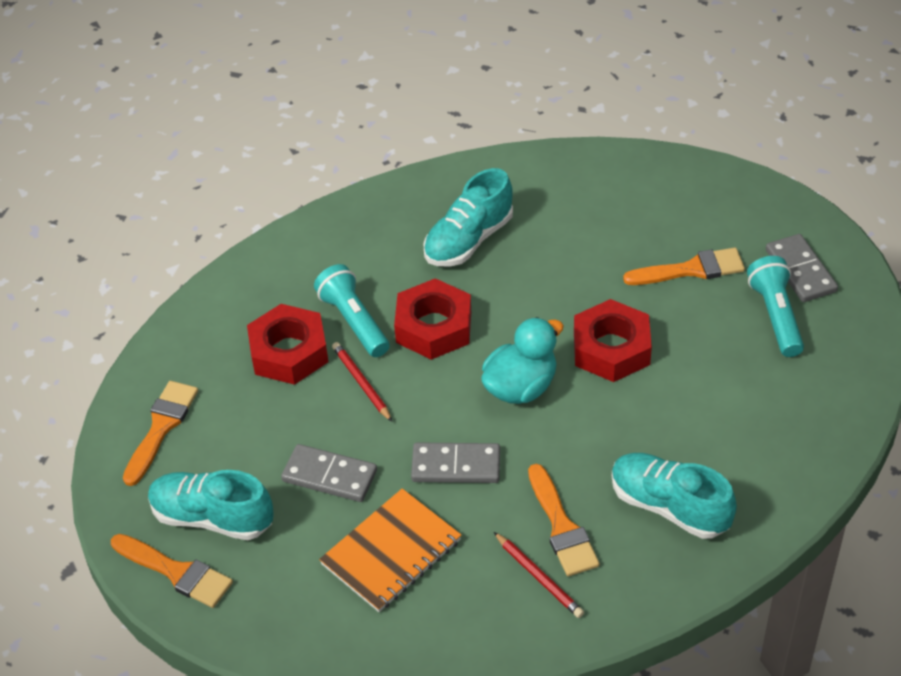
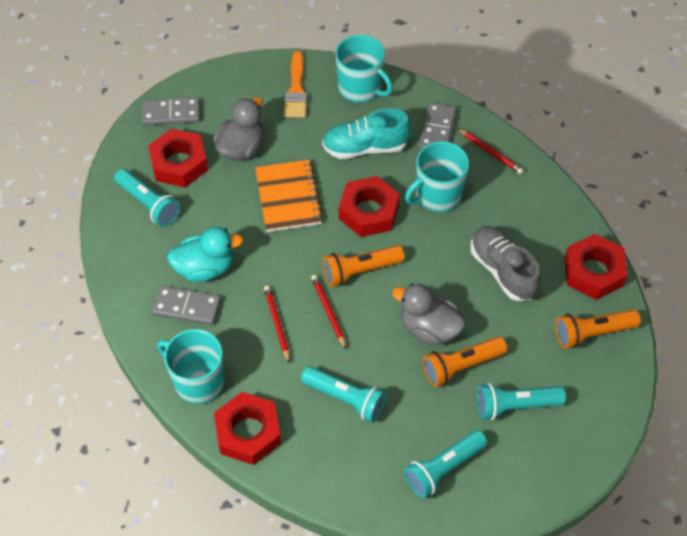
grey duck: none = 0 -> [213,97,263,161] [392,283,466,345] = 2
grey shoe: none = 0 -> [471,226,541,301] = 1
orange brush: [111,534,233,608] [123,381,198,486] [528,464,600,576] [623,248,745,285] = 4 -> [284,51,307,118] = 1
orange flashlight: none = 0 -> [323,245,405,287] [423,337,507,387] [555,309,641,349] = 3
red nut: [247,304,328,385] [394,278,471,360] [574,299,652,382] = 3 -> [148,128,208,187] [214,392,281,465] [339,176,400,237] [564,234,628,300] = 4
red pencil: [332,342,392,422] [494,532,584,618] = 2 -> [264,286,290,363] [311,275,346,349] [458,128,524,174] = 3
turquoise flashlight: [314,264,389,357] [747,256,804,357] = 2 -> [114,169,181,227] [301,366,387,422] [404,430,487,498] [477,383,566,420] = 4
turquoise mug: none = 0 -> [157,329,225,404] [335,35,393,103] [405,141,469,212] = 3
turquoise shoe: [148,470,274,540] [423,168,513,266] [612,453,737,539] = 3 -> [322,108,411,159] = 1

